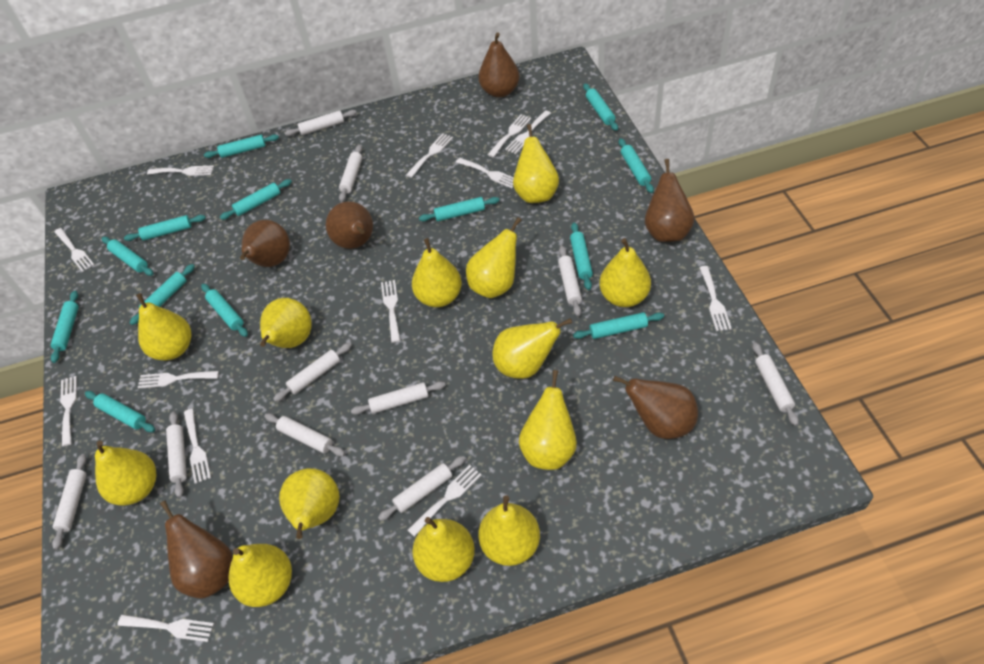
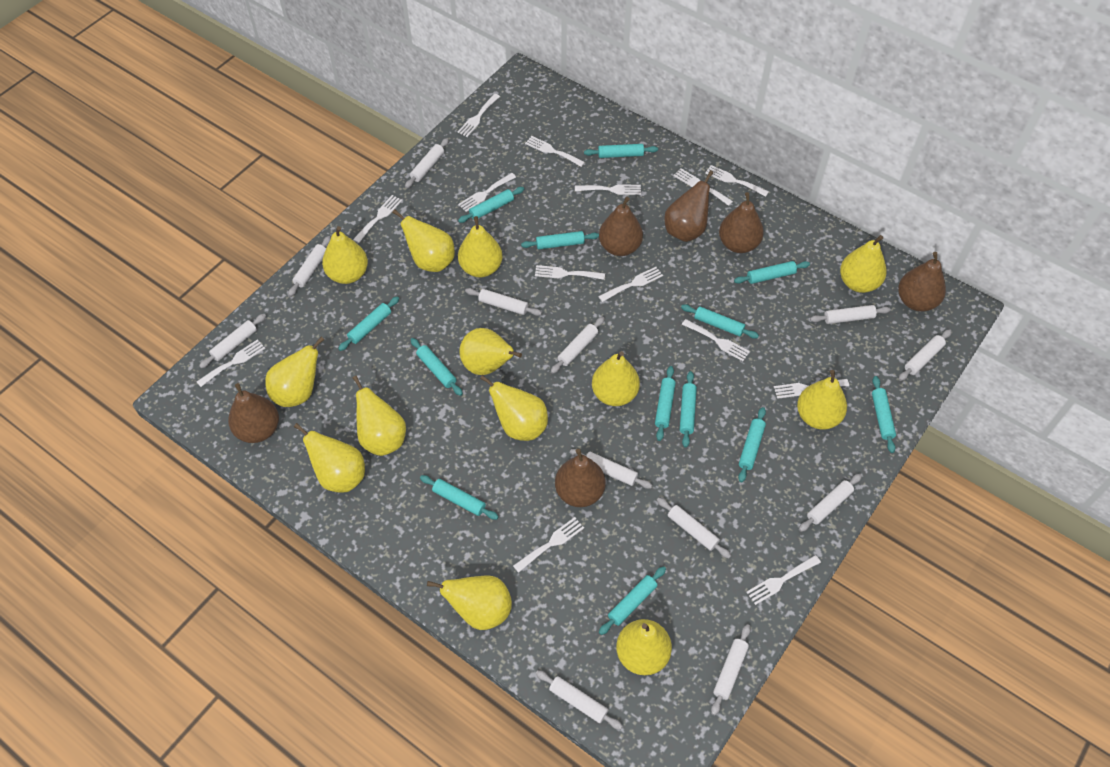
white fork: [54,228,94,272] [60,376,77,446] [117,615,214,642] [138,371,219,388] [147,166,214,176] [184,409,211,484] [381,280,400,343] [406,133,453,178] [408,465,482,537] [456,158,514,188] [488,114,532,158] [505,110,551,154] [699,266,732,331] = 13 -> [197,339,265,387] [353,195,402,243] [457,94,500,137] [458,173,516,212] [513,517,584,573] [525,136,585,167] [535,265,605,280] [575,184,641,195] [598,267,663,302] [674,168,733,206] [682,319,750,361] [705,165,769,197] [747,555,821,605] [774,379,849,399] = 14
white rolling pin: [52,454,86,550] [166,412,187,498] [264,413,345,456] [273,343,352,402] [285,110,357,136] [339,144,362,202] [351,381,445,415] [378,456,465,521] [558,246,582,316] [752,342,799,426] = 10 -> [199,314,266,368] [288,236,331,296] [405,138,449,188] [465,288,542,316] [536,670,623,730] [551,317,605,374] [570,449,653,489] [657,498,731,559] [711,624,751,715] [799,474,862,532] [810,305,891,324] [899,329,952,381] = 12

